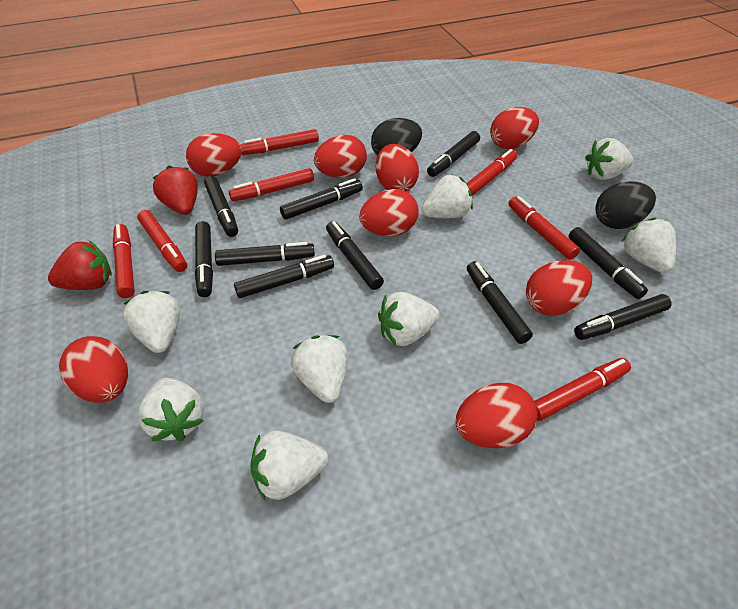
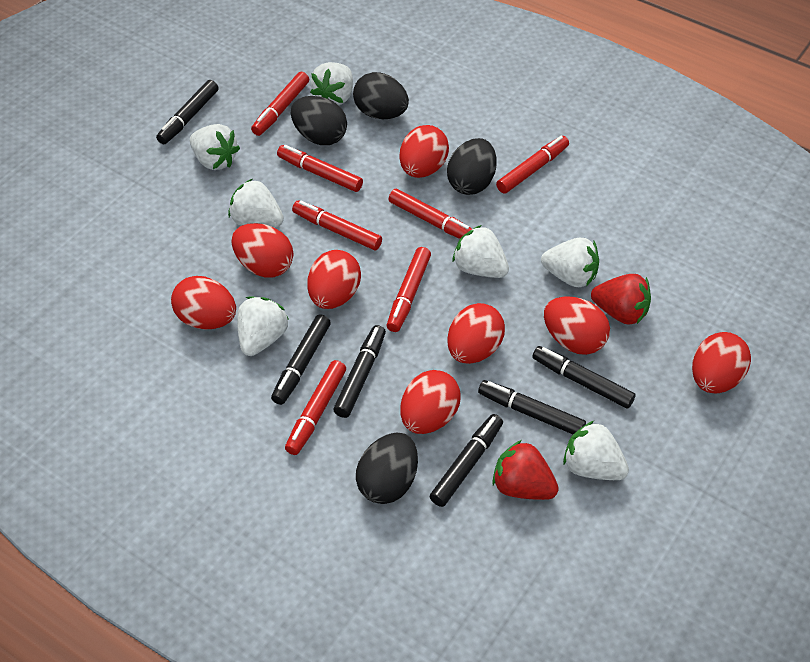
black egg: [371,118,422,156] [595,181,656,229] = 2 -> [291,96,347,145] [353,72,409,119] [356,433,418,504] [447,138,496,195] = 4
black marker: [195,221,213,297] [204,176,238,237] [215,242,315,266] [234,255,334,298] [280,178,363,220] [326,221,384,290] [427,131,480,177] [467,261,533,344] [568,227,648,299] [574,294,672,340] = 10 -> [156,80,219,144] [271,314,331,405] [333,325,386,418] [430,414,503,507] [478,380,586,434] [532,346,636,409] = 6
white strawberry: [123,291,180,353] [138,378,204,441] [250,431,328,500] [291,335,348,403] [378,292,440,346] [421,175,473,218] [585,138,633,180] [622,218,676,273] = 8 -> [190,124,240,170] [228,179,284,227] [237,297,289,356] [310,62,353,105] [452,225,509,278] [541,238,599,287] [563,421,629,480] = 7

